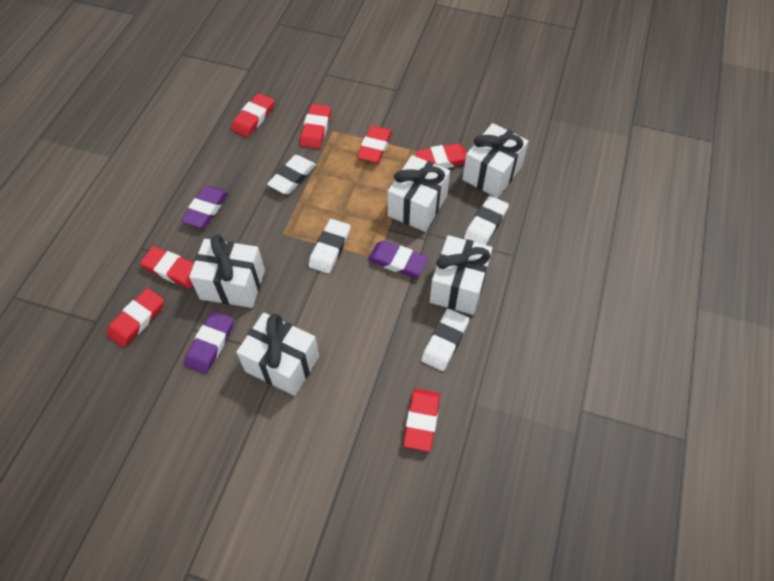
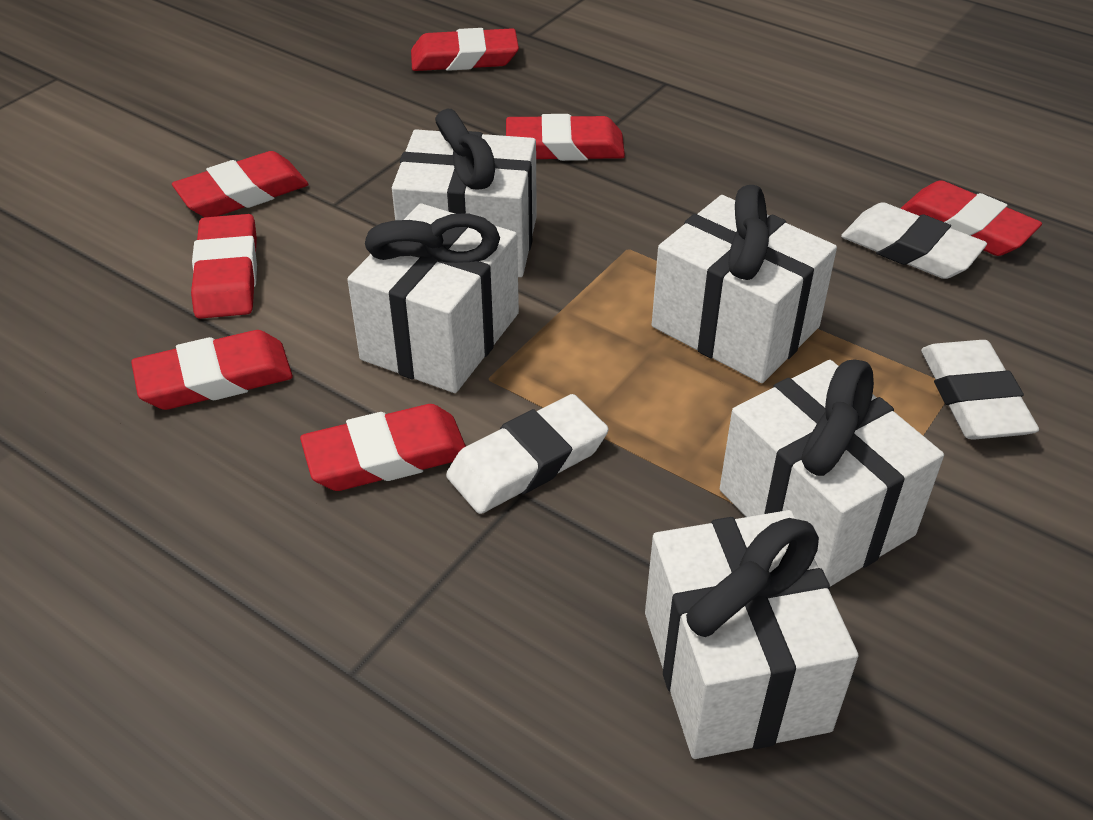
purple eraser: [181,186,228,228] [184,311,234,374] [368,241,428,277] = 3 -> none = 0
white eraser: [267,155,316,194] [309,219,351,274] [421,309,469,371] [464,196,509,245] = 4 -> [446,394,609,514] [841,202,987,279] [921,340,1039,440] = 3

